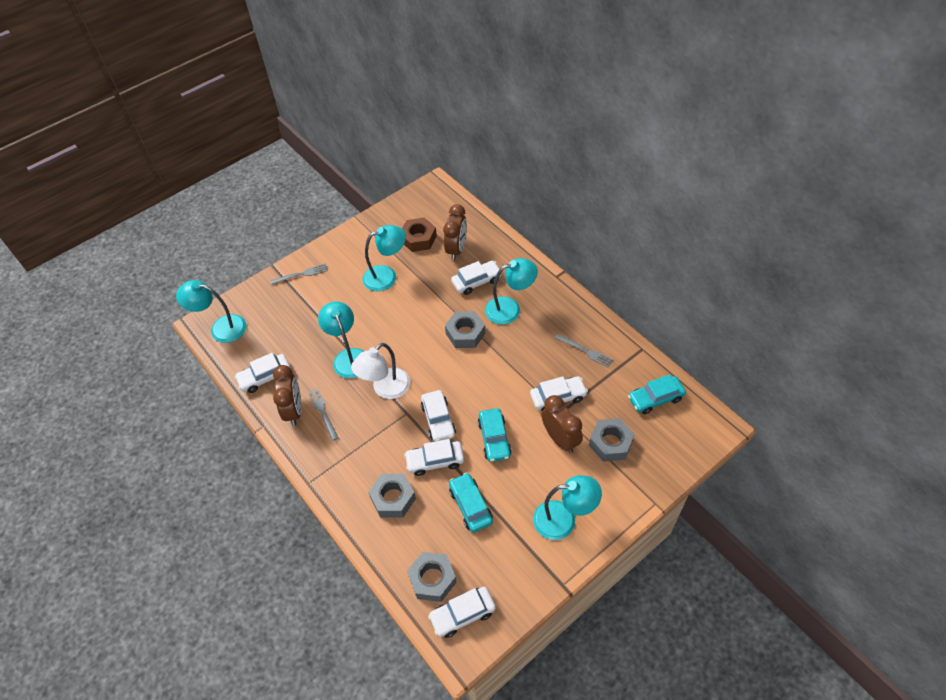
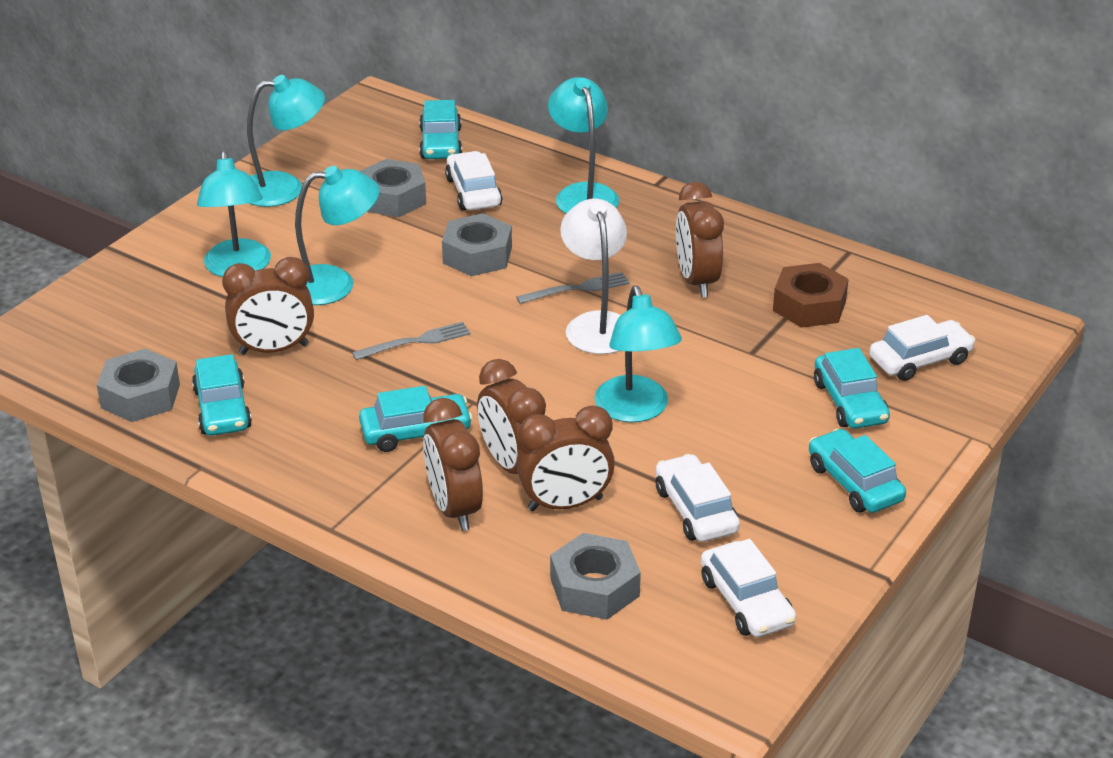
brown clock: [273,365,302,426] [443,204,467,261] [541,395,583,453] = 3 -> [222,257,314,355] [423,398,483,531] [477,359,546,474] [516,405,615,511] [676,182,724,297] = 5
grey fork: [271,263,328,285] [308,388,339,441] [555,334,613,368] = 3 -> [352,322,471,360] [516,272,630,304] = 2
turquoise car: [449,473,493,532] [478,408,512,462] [628,375,686,414] = 3 -> [192,354,252,436] [359,386,473,452] [419,100,462,159] [809,429,906,513] [814,348,890,429] = 5
white car: [234,353,291,393] [404,439,464,476] [421,390,456,442] [428,587,496,638] [451,261,502,295] [530,376,588,411] = 6 -> [445,151,502,211] [656,454,740,542] [701,539,796,637] [869,315,976,381] = 4

